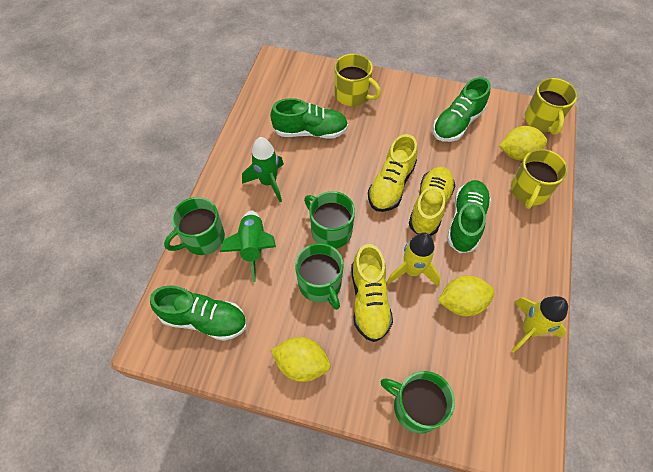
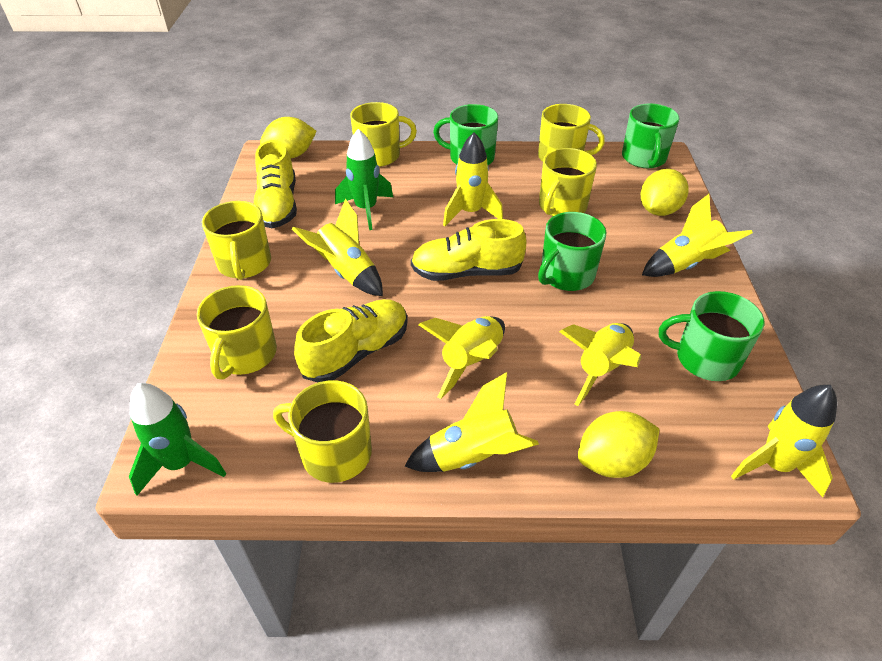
green shoe: [150,285,247,341] [270,98,348,139] [433,77,490,142] [447,180,491,253] = 4 -> none = 0
yellow mug: [335,54,381,106] [511,149,568,209] [525,78,577,135] = 3 -> [197,285,277,380] [202,201,271,280] [273,380,372,483] [350,102,417,167] [538,104,605,162] [539,148,597,216] = 6
yellow rocket: [387,232,441,286] [511,296,568,353] = 2 -> [292,199,383,296] [405,372,539,472] [419,316,505,399] [443,132,503,226] [559,323,641,406] [642,194,753,277] [731,385,837,497] = 7

